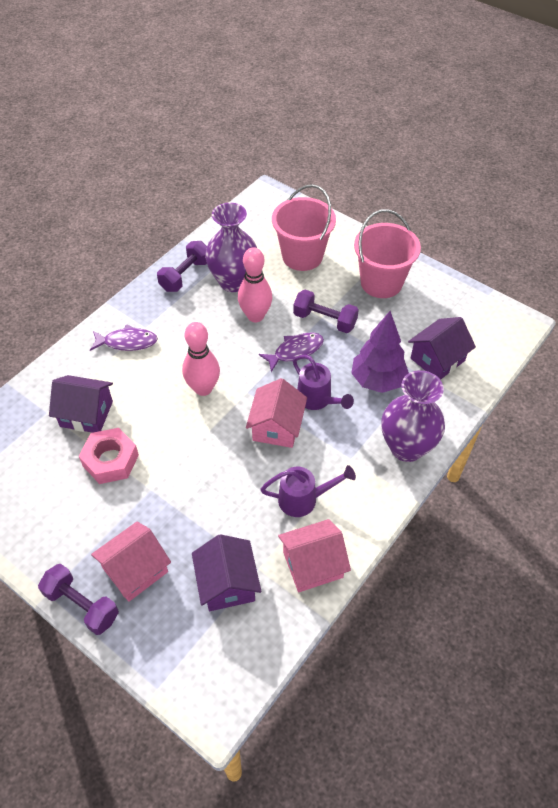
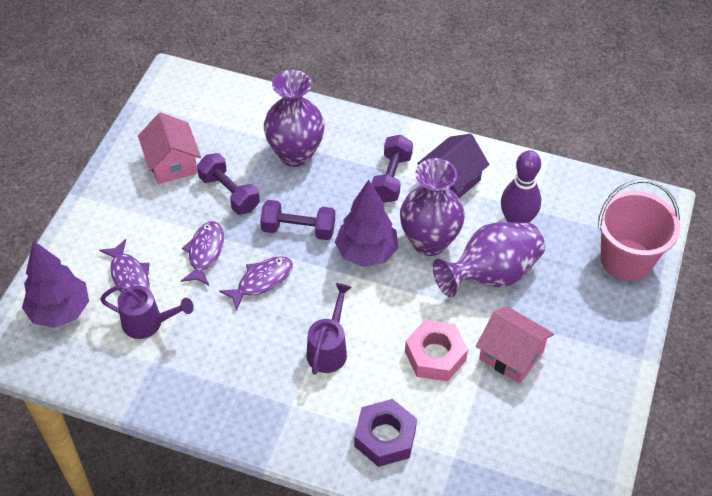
pink bowling pin: [182,322,220,396] [238,247,272,322] = 2 -> none = 0
pink bucket: [272,184,336,271] [354,209,421,298] = 2 -> [598,179,680,281] = 1
pink house: [91,522,171,602] [246,378,307,448] [278,519,351,592] = 3 -> [138,112,201,184] [476,306,554,384] = 2
purple bowling pin: none = 0 -> [501,150,541,223] = 1
purple fish: [90,324,158,351] [259,333,324,372] = 2 -> [99,239,150,292] [181,221,224,286] [219,256,293,311] = 3
purple house: [49,375,113,433] [192,534,262,611] [408,317,476,380] = 3 -> [417,134,489,198] = 1
purple nut: none = 0 -> [354,399,417,467] = 1
purple tree: [351,311,409,393] = 1 -> [22,240,89,328] [335,180,398,267] = 2
purple vase: [205,203,257,292] [381,370,445,462] = 2 -> [264,70,325,167] [400,158,465,256] [433,222,545,297] = 3

